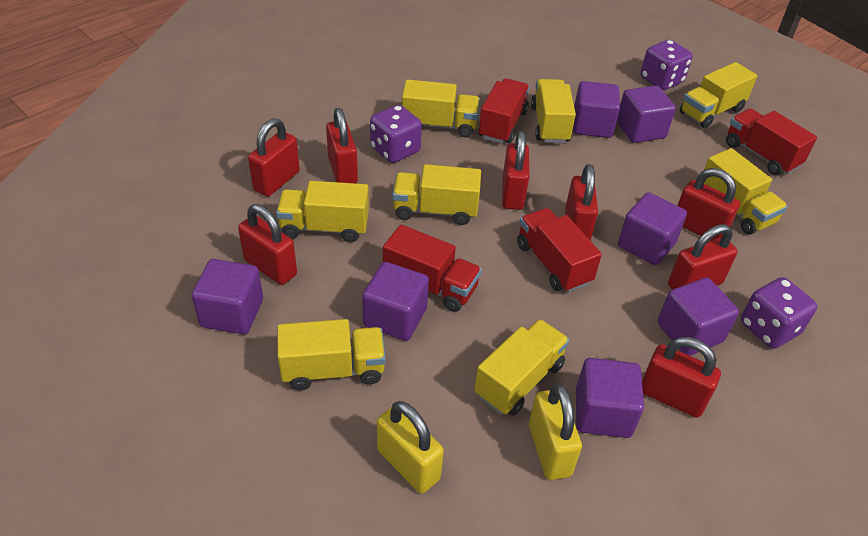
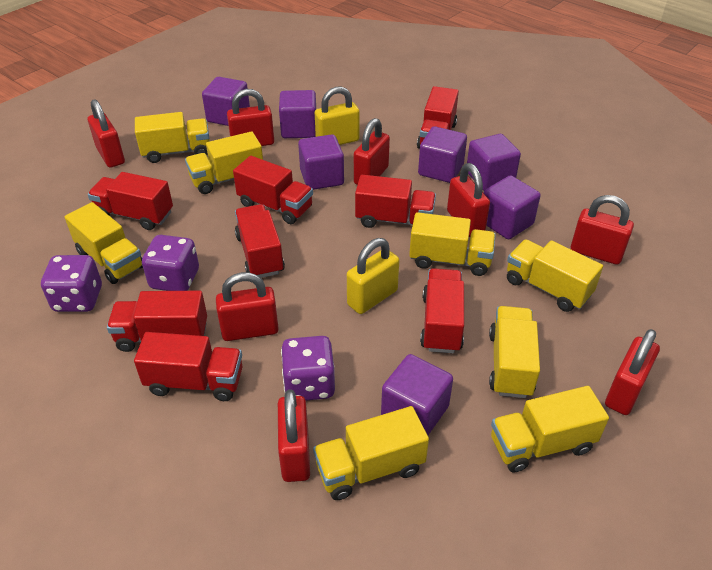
red truck: [383,225,482,312] [478,78,530,144] [517,208,602,293] [726,108,817,175] = 4 -> [88,172,173,230] [107,291,207,352] [134,332,242,401] [233,156,313,224] [235,204,285,278] [355,175,436,228] [417,86,459,149] [420,268,464,353] = 8

